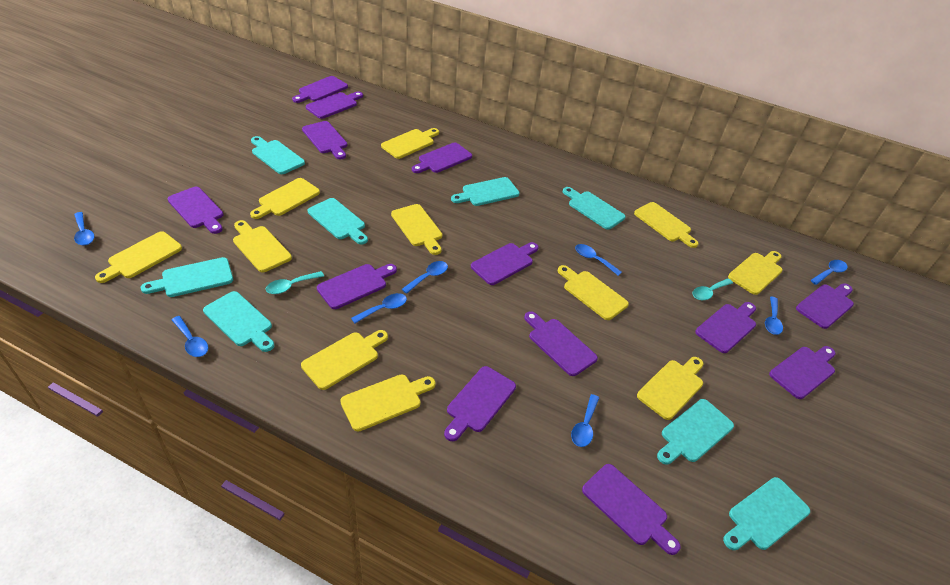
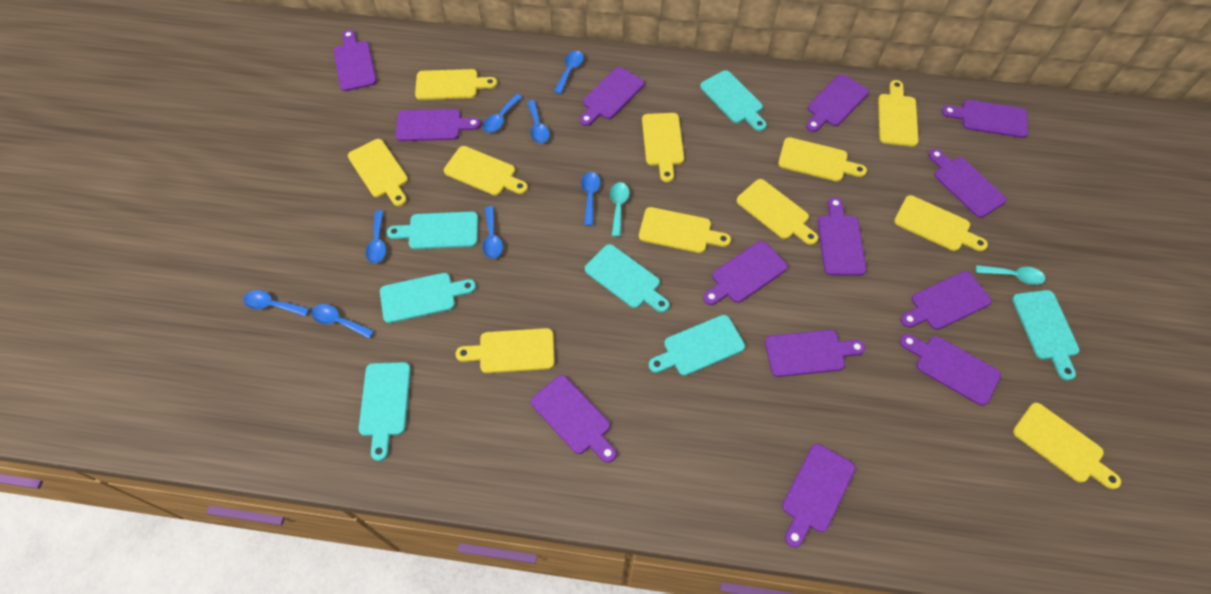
turquoise cutting board: [141,257,233,297] [203,291,274,352] [251,136,305,174] [308,198,368,244] [451,177,520,206] [563,187,625,230] [657,399,734,465] [723,477,810,550] = 8 -> [359,362,411,461] [380,273,476,323] [387,212,478,249] [585,244,670,313] [649,315,745,376] [700,70,767,131] [1012,290,1079,381] = 7

